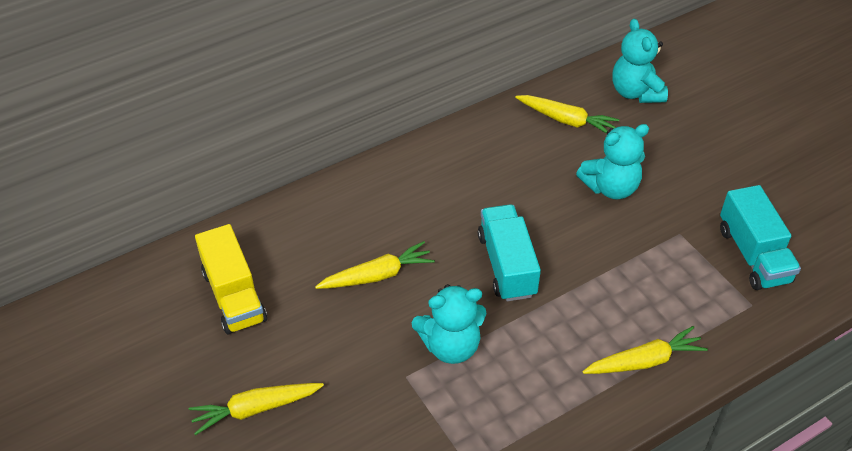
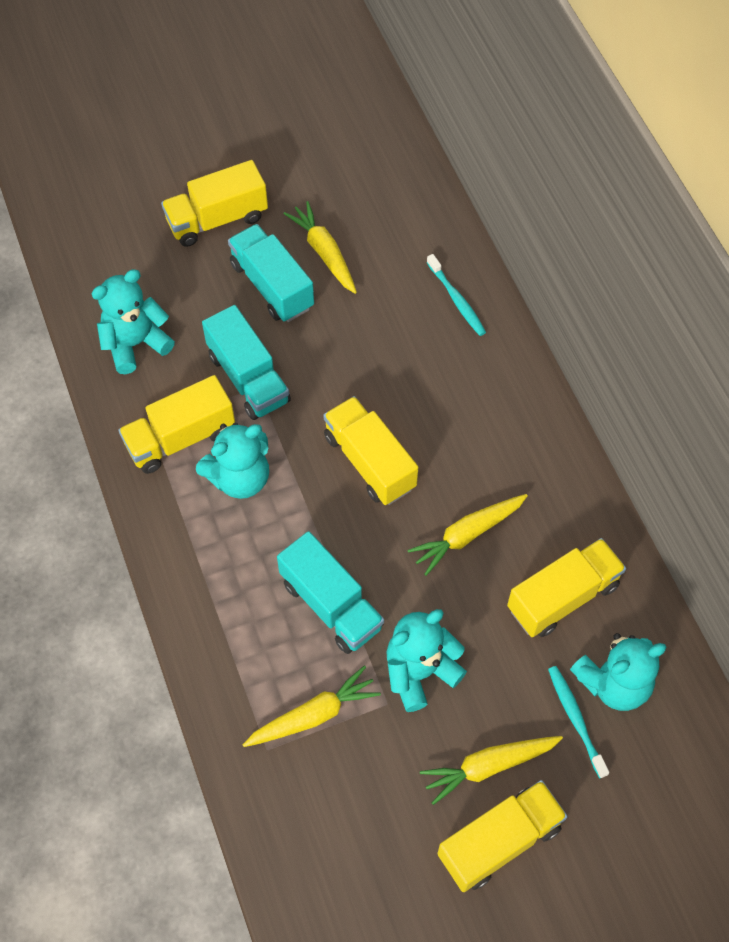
turquoise teddy bear: [412,284,486,364] [576,124,649,199] [612,19,668,103] = 3 -> [91,269,175,374] [196,422,269,499] [386,609,467,712] [570,633,666,711] = 4
turquoise toothbrush: none = 0 -> [427,254,486,336] [548,666,609,778] = 2
turquoise truck: [478,204,541,301] [720,185,801,290] = 2 -> [202,305,291,420] [228,224,314,322] [277,531,384,654] = 3
yellow truck: [195,224,267,334] = 1 -> [118,375,235,474] [161,160,268,247] [323,396,418,505] [437,780,568,892] [507,538,626,637] = 5

